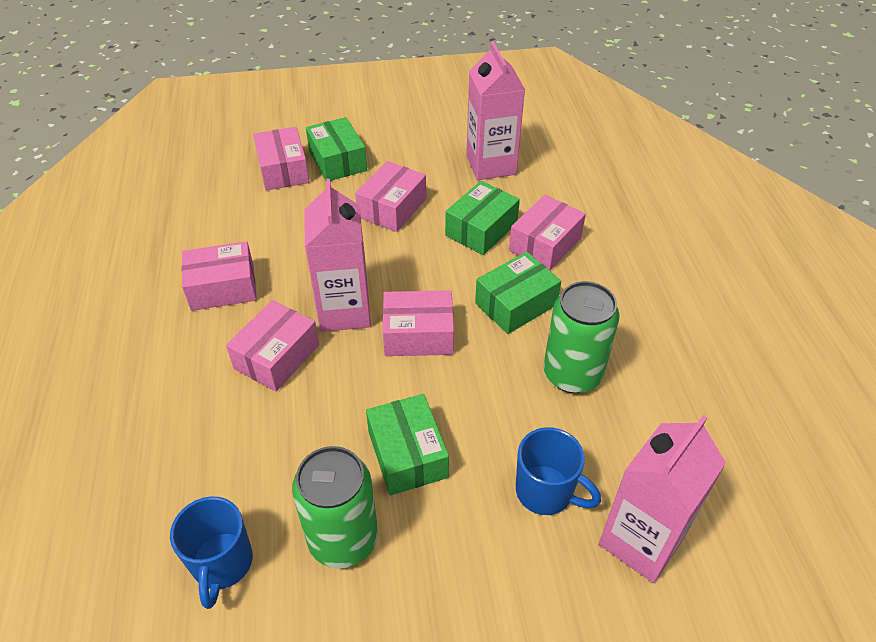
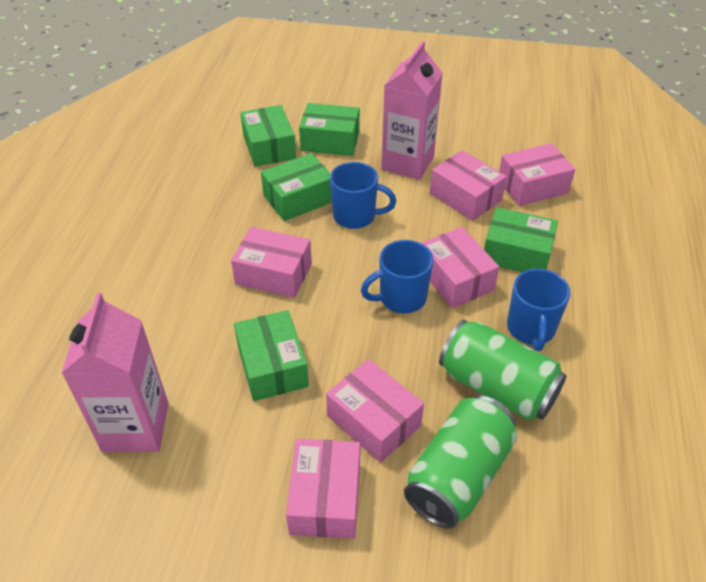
blue mug: [170,496,253,609] [516,427,601,515] = 2 -> [330,162,396,229] [361,240,434,314] [507,269,570,351] = 3
green box: [306,117,367,181] [366,394,449,495] [445,181,520,255] [475,252,561,334] = 4 -> [234,310,309,401] [240,105,296,167] [261,153,332,221] [299,103,360,156] [484,207,558,272] = 5
pink carton: [304,179,371,332] [466,41,525,180] [599,415,726,583] = 3 -> [61,293,169,452] [381,41,443,180] = 2

